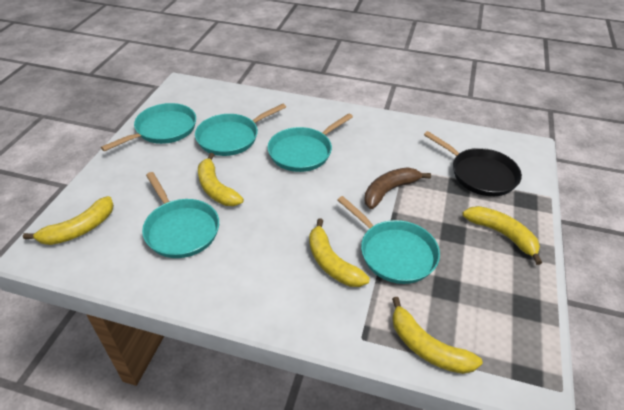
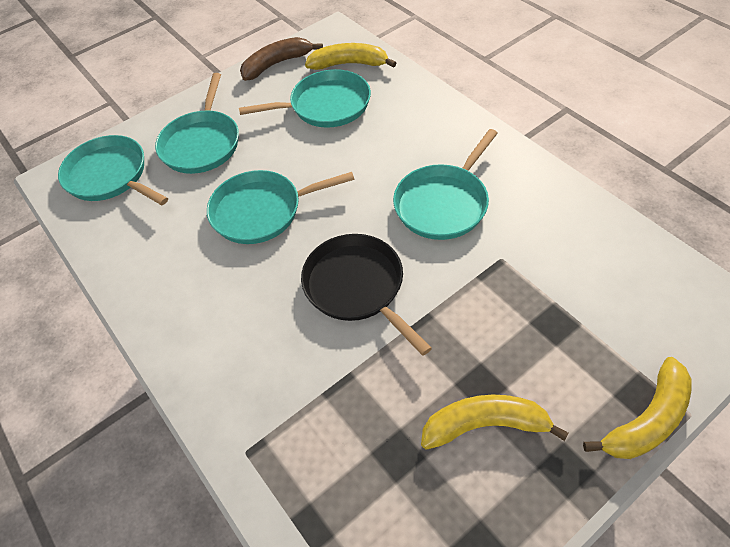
yellow banana: [23,196,114,245] [198,153,244,206] [309,218,370,287] [392,297,483,374] [462,206,542,265] = 5 -> [305,43,396,70] [421,395,569,450] [583,357,692,459] = 3

